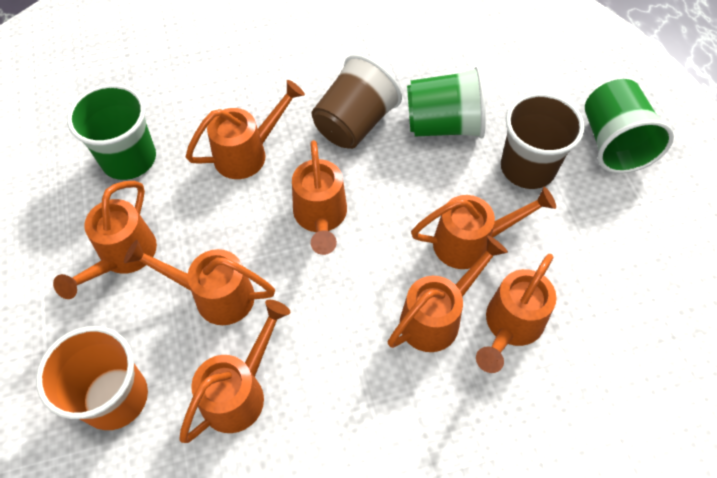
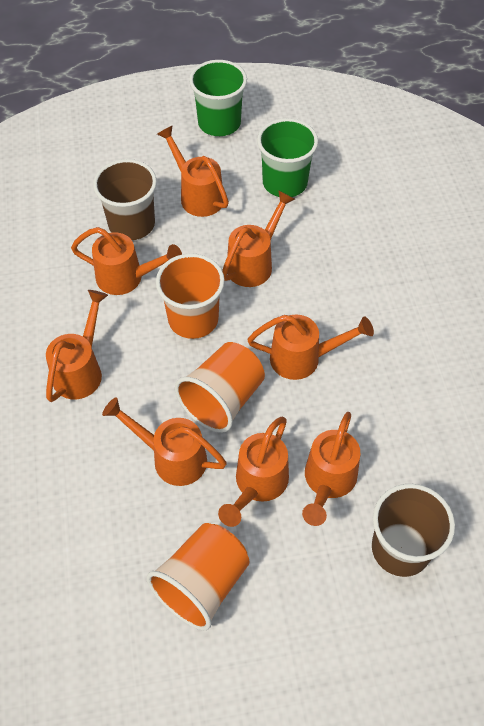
green cup: [67,84,156,180] [407,66,486,138] [585,79,674,174] = 3 -> [189,60,247,136] [257,118,318,197] = 2
orange cup: [36,326,148,430] = 1 -> [147,523,250,630] [156,253,225,339] [175,342,265,433] = 3

